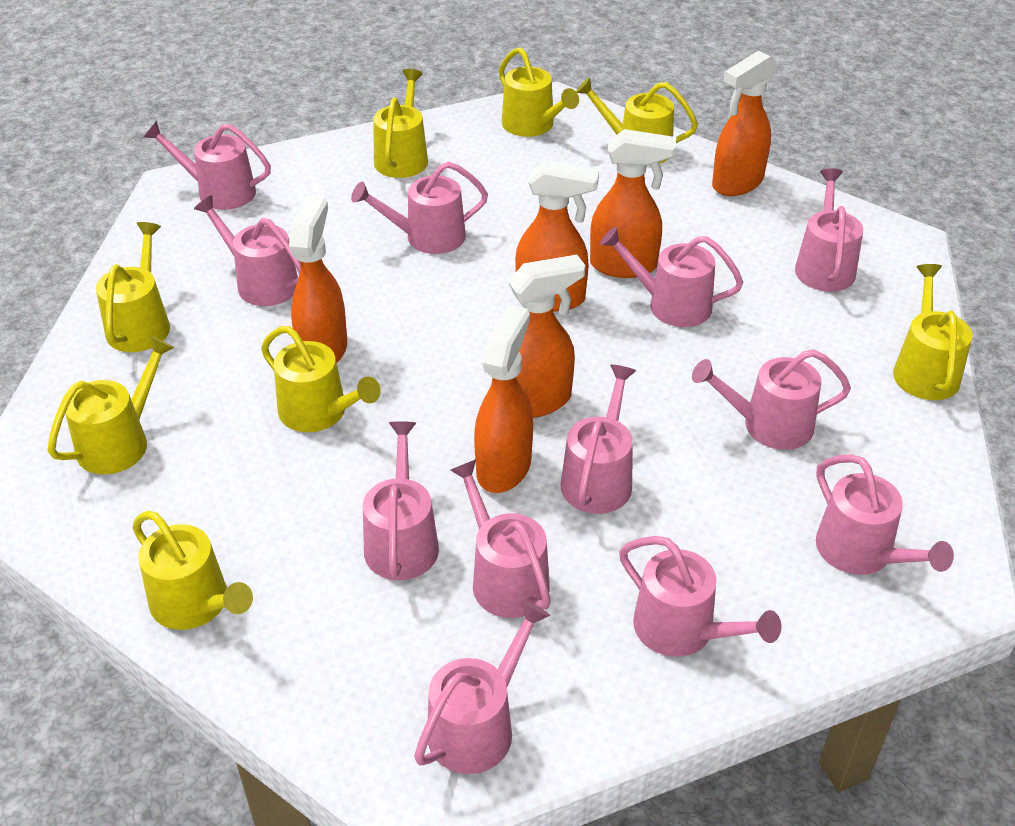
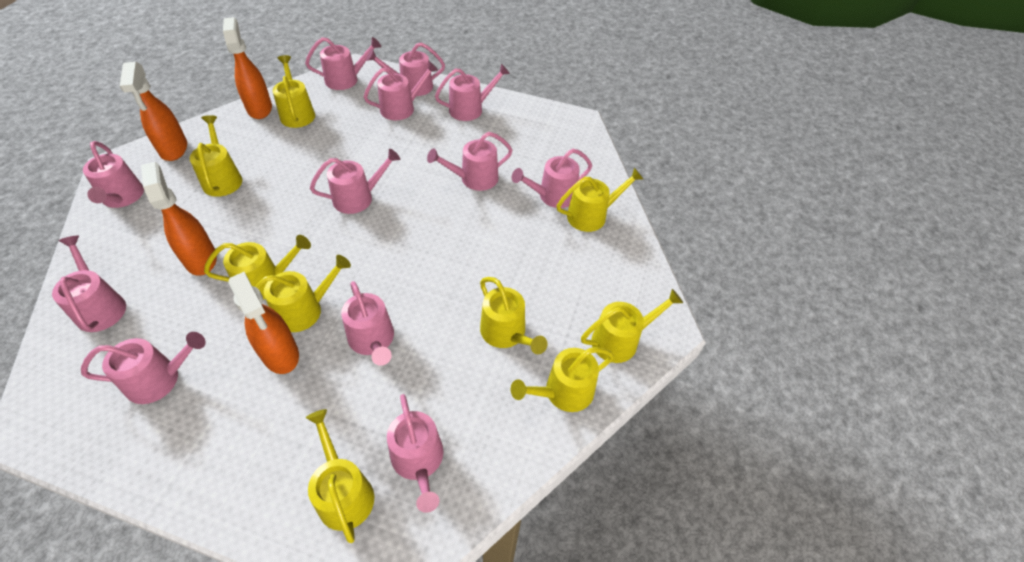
orange spray bottle: [289,196,347,363] [474,305,533,493] [508,255,585,418] [515,160,599,311] [590,129,676,278] [712,51,778,196] = 6 -> [120,62,187,161] [141,162,217,276] [223,17,272,119] [228,272,299,374] = 4
yellow watering can: [48,336,174,474] [96,222,170,352] [133,511,253,630] [261,326,381,432] [373,69,428,178] [499,47,579,137] [576,77,698,164] [893,264,973,400] = 8 -> [190,115,242,197] [204,235,311,300] [255,255,351,332] [273,55,315,128] [306,409,374,543] [480,277,547,354] [511,347,614,412] [557,168,643,232] [581,289,683,363] = 9

